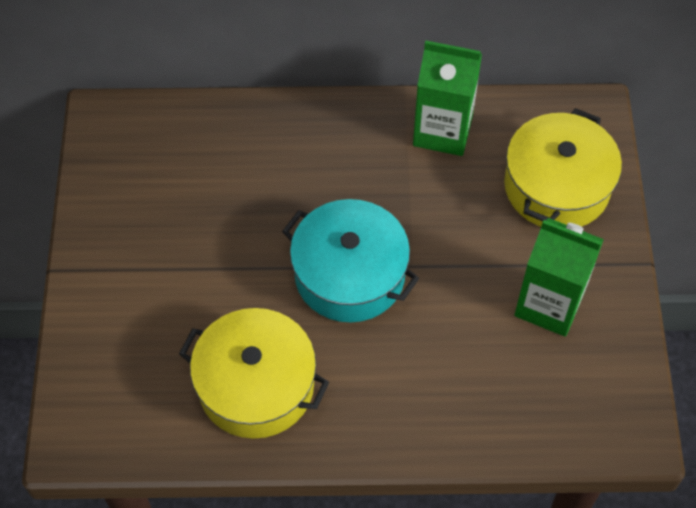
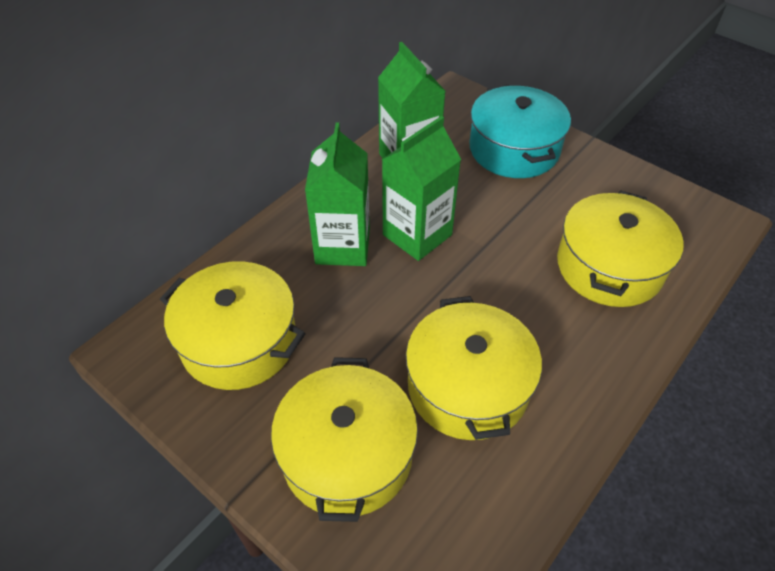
green carton: [413,40,482,156] [515,218,604,337] = 2 -> [305,122,370,266] [378,42,446,158] [382,116,461,261] = 3
yellow pot: [179,308,329,439] [504,108,622,227] = 2 -> [160,261,306,390] [271,357,418,522] [406,296,542,440] [557,190,684,307] = 4

